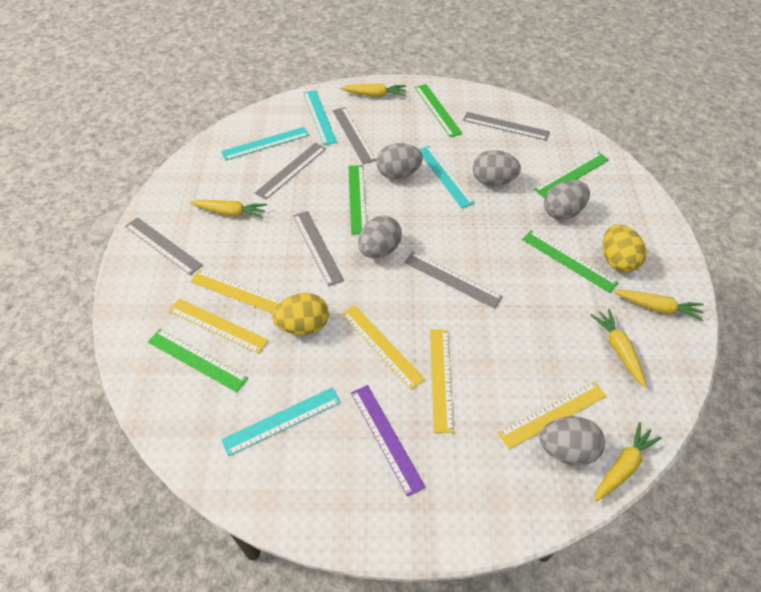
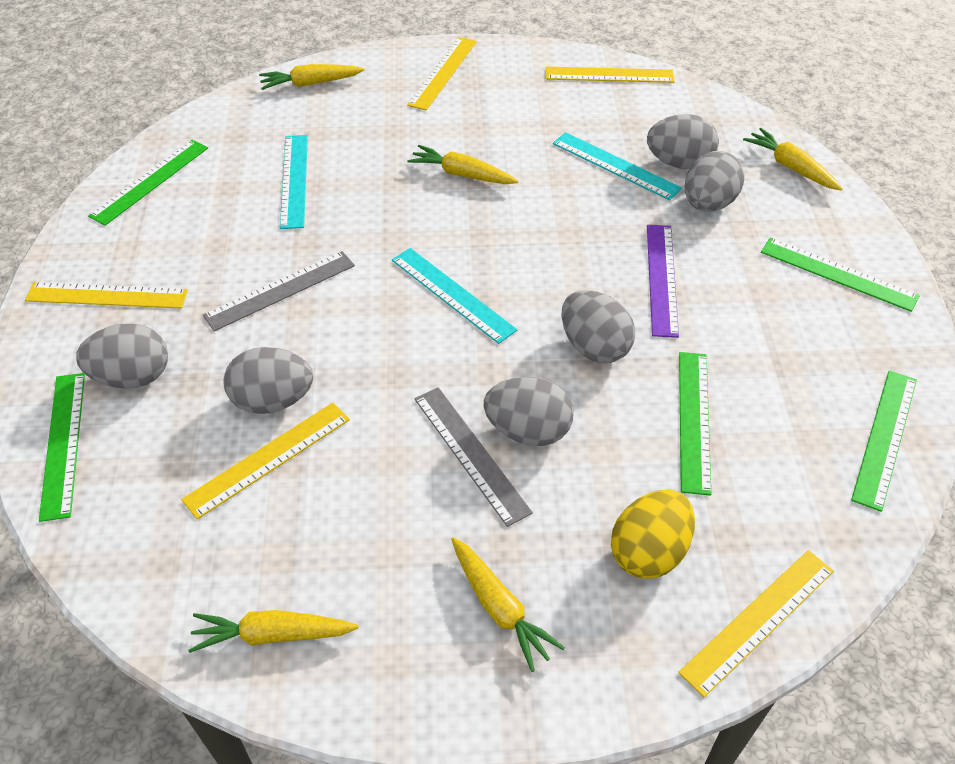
grey egg: [358,216,402,258] [376,143,423,179] [473,150,521,186] [539,416,605,466] [544,180,590,220] = 5 -> [76,323,168,389] [223,347,313,414] [484,377,574,446] [561,290,635,363] [647,114,719,169] [685,151,745,212] = 6
grey ruler: [125,217,203,275] [255,143,326,200] [293,211,344,286] [333,107,376,164] [404,252,503,309] [463,112,550,141] = 6 -> [203,251,355,331] [415,387,533,527] = 2
turquoise ruler: [221,127,309,161] [221,387,341,456] [303,90,337,145] [419,146,475,208] = 4 -> [280,135,308,229] [392,248,517,344] [553,132,682,200] = 3
yellow egg: [272,293,329,335] [603,224,647,273] = 2 -> [611,490,695,579] = 1

